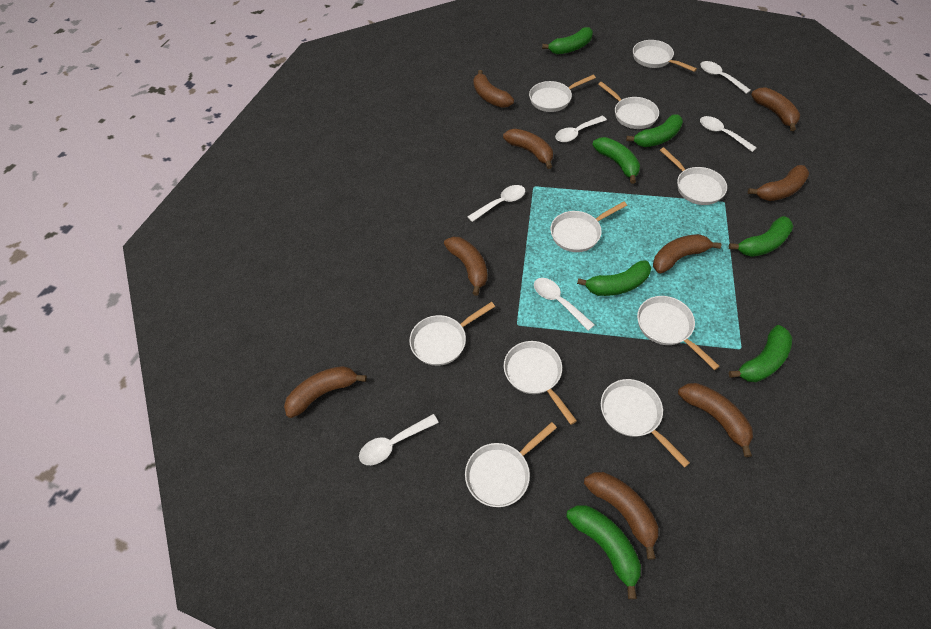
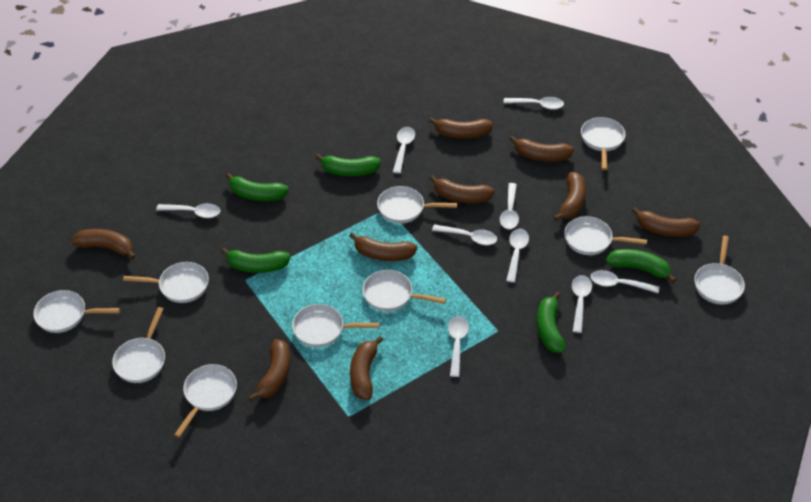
green banana: [542,27,593,54] [566,505,641,599] [577,260,651,296] [592,137,640,184] [626,115,683,147] [728,216,794,257] [729,325,792,382] = 7 -> [221,247,291,273] [226,173,289,201] [315,154,381,176] [537,292,566,353] [606,249,676,283] = 5
white spoon: [359,414,439,465] [467,185,525,222] [534,278,595,331] [555,116,607,142] [700,116,757,152] [701,61,751,94] = 6 -> [156,203,220,218] [393,127,415,174] [432,224,497,245] [448,316,469,377] [500,183,519,229] [503,97,564,110] [506,229,529,283] [572,275,592,333] [591,270,659,293] = 9

